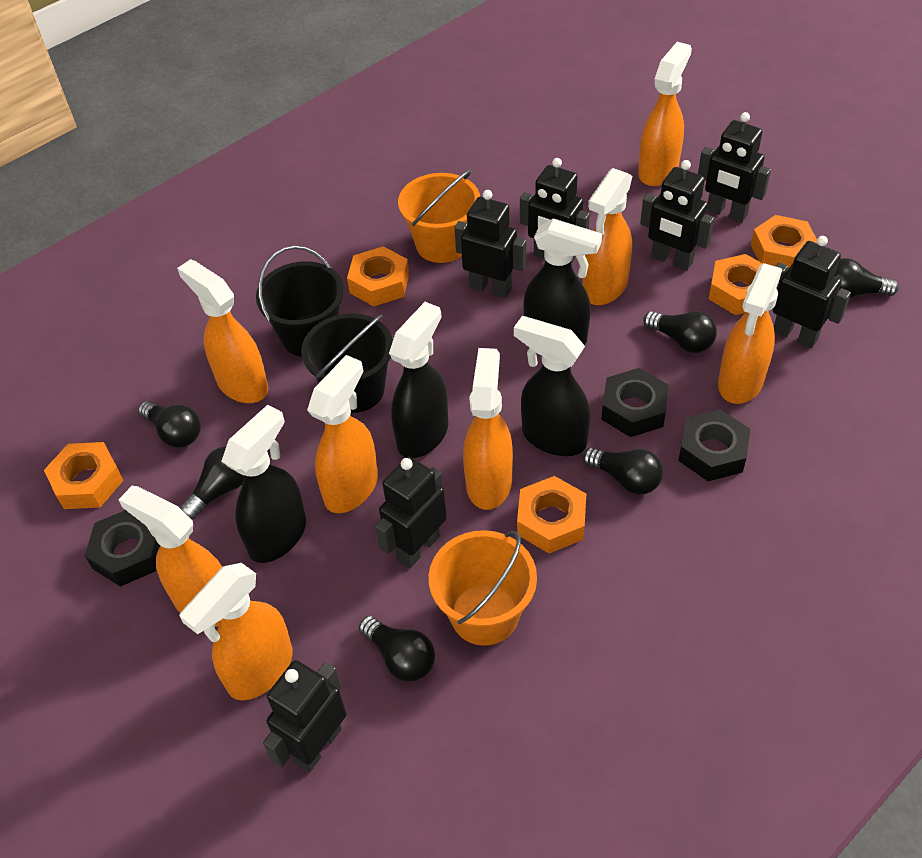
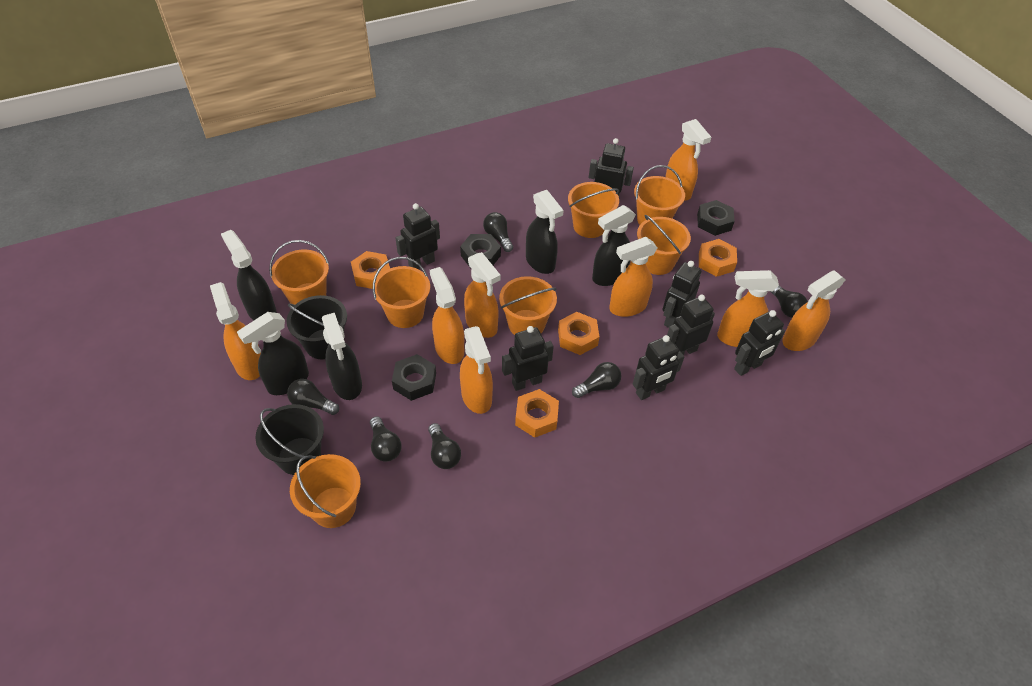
black spray bottle: [222,405,306,563] [389,302,448,458] [514,316,590,456] [523,218,602,345] = 4 -> [221,230,276,320] [237,312,309,395] [322,313,362,400] [526,190,564,274] [592,205,636,286] = 5
orange bucket: [398,170,480,263] [429,530,537,646] = 2 -> [269,240,329,305] [290,454,361,528] [373,257,430,328] [499,276,557,335] [568,182,619,238] [634,165,685,225] [637,215,691,275] = 7
orange nut: [44,442,124,509] [347,246,409,306] [517,476,586,553] [709,254,763,315] [751,215,818,270] = 5 -> [351,251,390,289] [515,389,559,438] [558,312,599,355] [699,239,737,277] = 4

